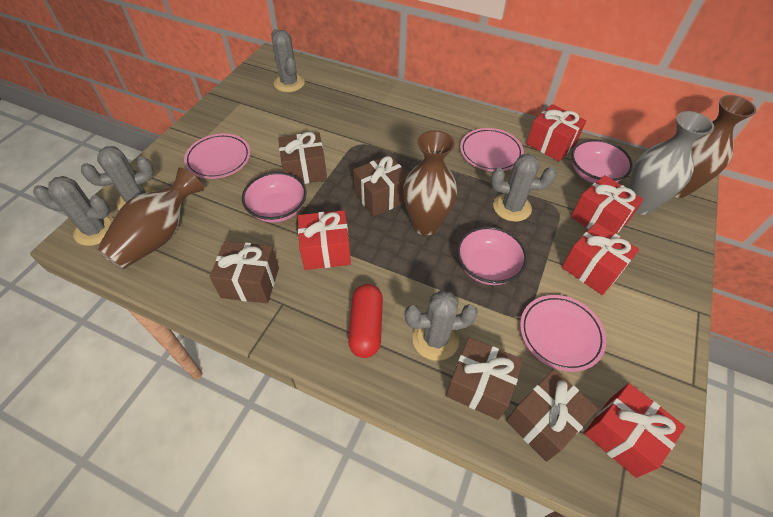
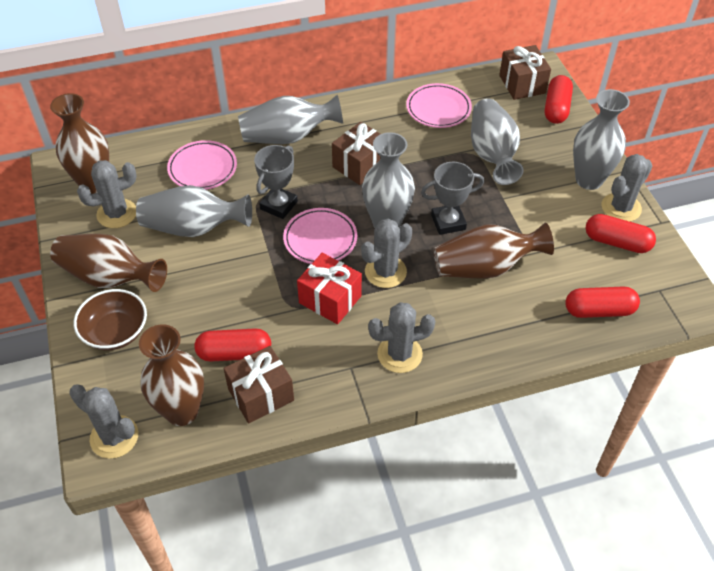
brown bowl: none = 0 -> [74,289,147,350] = 1
brown gift: [210,241,279,303] [278,132,327,184] [353,155,408,217] [446,337,523,420] [506,369,598,462] = 5 -> [223,346,294,424] [332,122,381,185] [499,45,551,100] = 3
brown vase: [96,167,204,270] [403,130,457,235] [674,95,756,198] = 3 -> [50,93,109,194] [50,234,167,292] [139,324,204,426] [434,223,554,279] = 4
grey trophy: none = 0 -> [254,145,298,219] [421,162,484,235] = 2
grey vase: [629,111,714,215] = 1 -> [136,185,252,237] [238,95,343,144] [362,132,415,228] [471,98,524,185] [573,89,630,190] = 5
pink bowl: [242,172,307,223] [457,226,527,285] [571,139,633,183] = 3 -> none = 0
red capsule: [348,284,383,358] = 1 -> [195,328,271,362] [545,75,573,124] [565,286,640,318] [586,214,656,253] = 4
red gift: [298,210,351,270] [526,104,586,161] [562,223,639,295] [571,175,644,234] [584,383,685,478] = 5 -> [297,253,362,324] = 1

